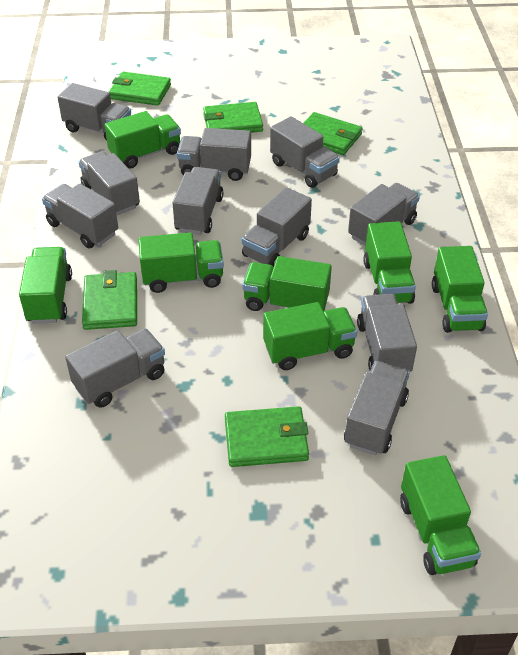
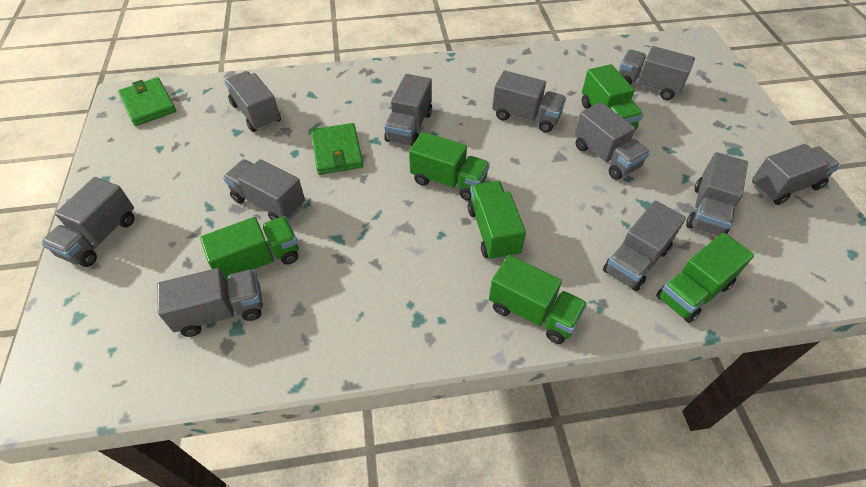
green truck: [19,247,72,324] [104,111,181,169] [138,232,224,293] [242,256,332,312] [263,302,357,370] [363,221,416,304] [400,455,481,575] [432,246,488,333] = 8 -> [200,216,299,281] [409,132,490,201] [468,181,526,261] [489,255,587,344] [582,64,643,130] [656,233,754,323] = 6
green wallet: [82,270,137,330] [109,72,171,106] [203,102,263,133] [225,406,309,467] [303,112,362,155] = 5 -> [118,77,176,126] [311,123,363,175] = 2

